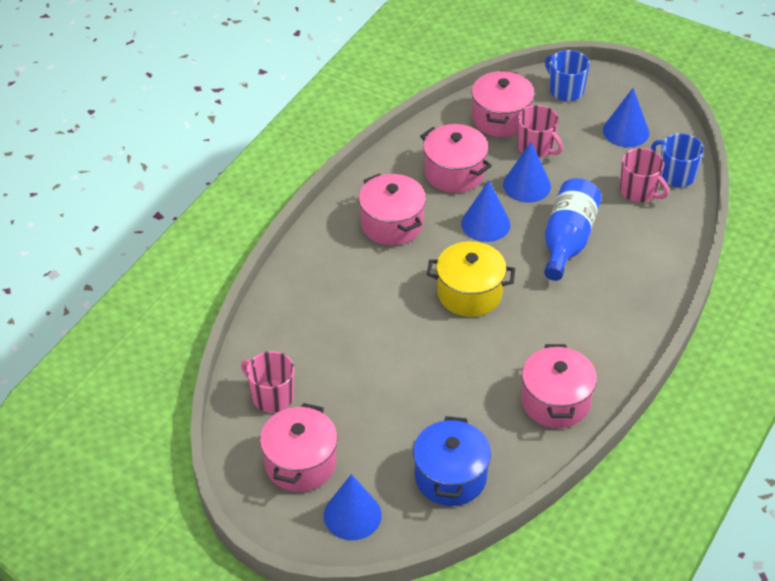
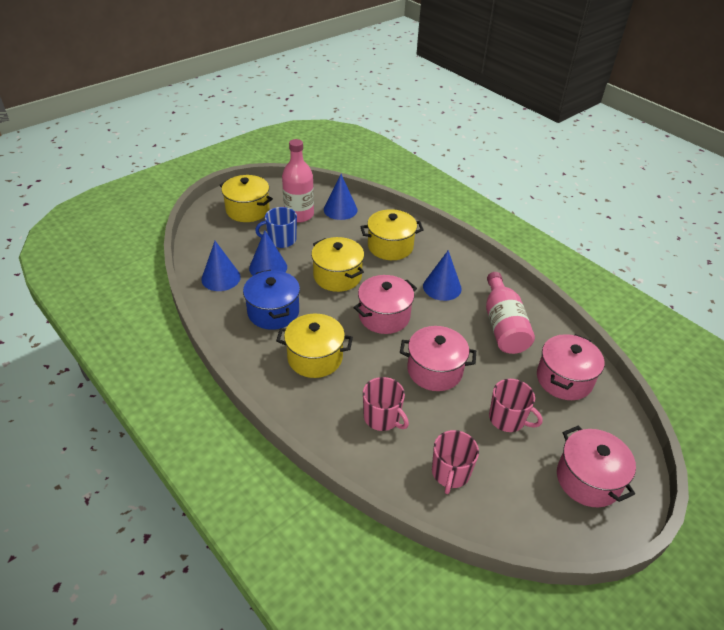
blue bottle: [544,178,602,281] = 1 -> none = 0
blue mug: [545,50,590,101] [651,133,704,187] = 2 -> [255,207,297,248] = 1
pink bottle: none = 0 -> [282,139,314,223] [486,272,535,354] = 2
pink pot: [260,403,337,492] [359,173,426,246] [420,124,492,193] [472,70,534,137] [521,344,597,428] = 5 -> [353,275,417,334] [400,326,476,391] [537,334,605,400] [557,426,636,507] = 4
yellow pot: [427,241,515,317] = 1 -> [219,175,273,222] [276,314,353,378] [311,237,364,292] [360,209,423,260] = 4

